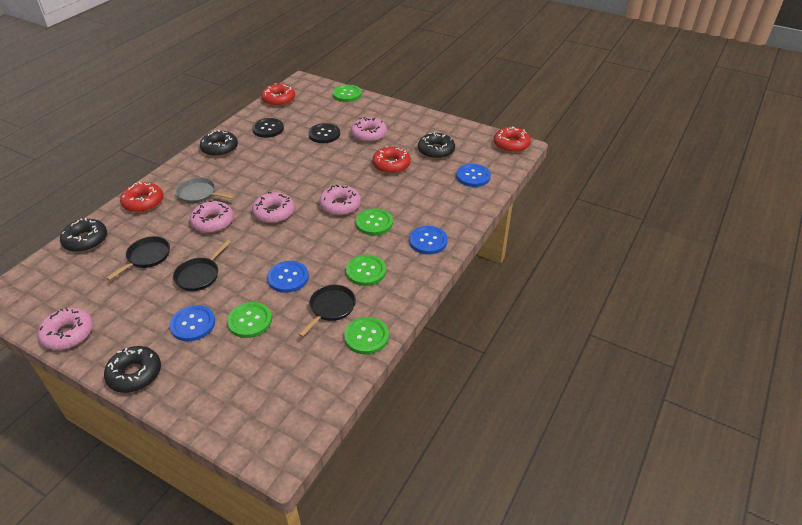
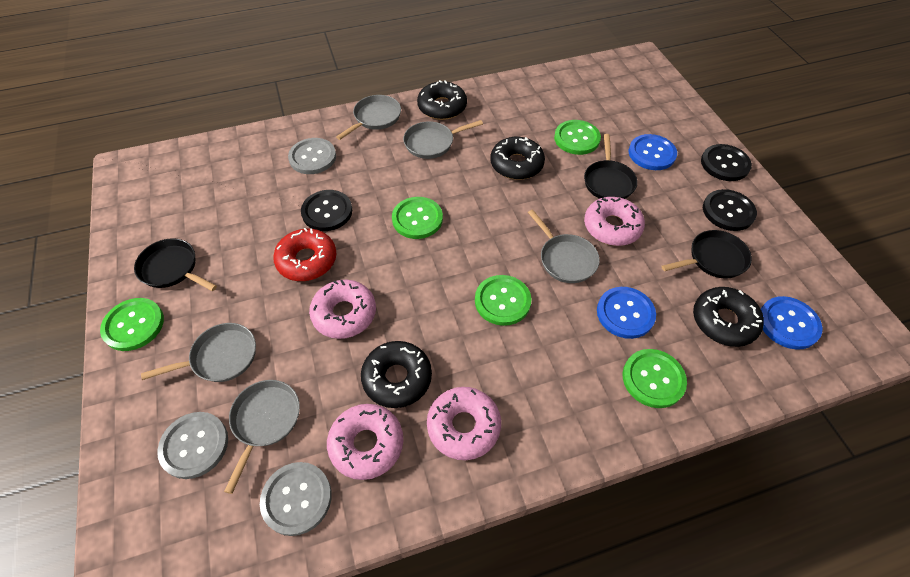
black button: [252,118,284,138] [308,123,340,143] = 2 -> [301,190,352,231] [701,144,752,181] [703,189,757,231] = 3
blue button: [169,305,215,341] [267,261,309,293] [409,226,448,254] [456,164,491,187] = 4 -> [597,287,656,339] [629,134,677,170] [761,296,823,350] = 3
grey button: none = 0 -> [157,412,228,479] [260,462,332,536] [288,138,336,174] = 3
grey pan: [176,177,235,204] = 1 -> [141,323,256,382] [224,380,300,494] [336,95,401,140] [403,120,483,159] [528,209,600,283] = 5
pink donut: [38,307,93,350] [190,201,234,233] [252,192,294,223] [319,184,361,216] [351,117,387,142] = 5 -> [309,280,376,339] [327,404,403,480] [427,387,501,460] [584,197,645,246] = 4
red donut: [120,182,163,213] [261,83,295,106] [372,146,411,174] [494,126,531,153] = 4 -> [273,228,337,281] = 1

